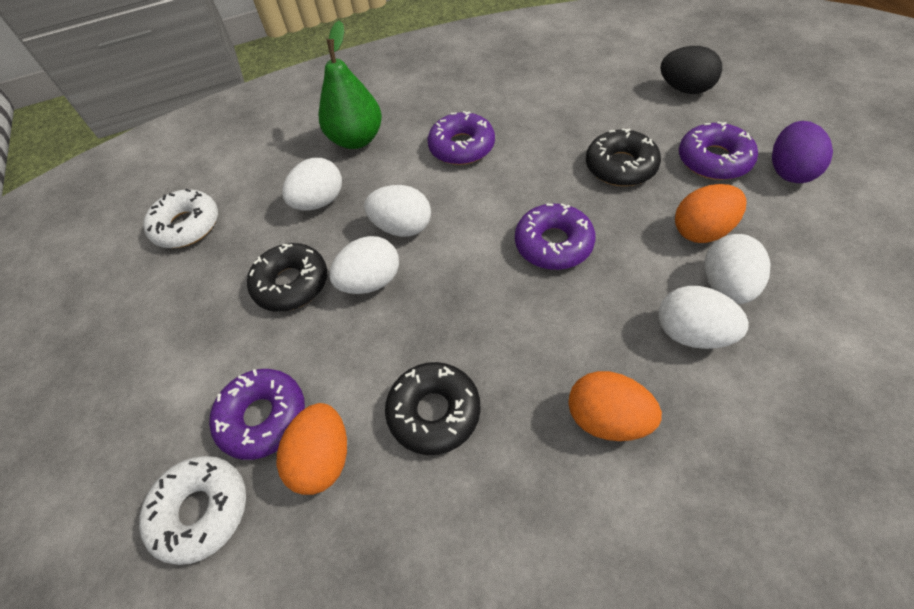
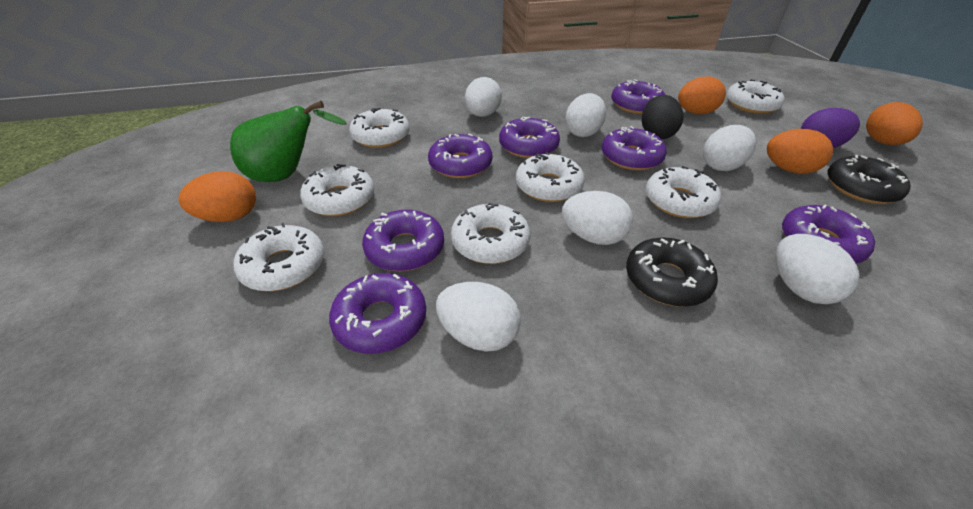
black donut: [247,243,327,312] [385,362,481,455] [586,128,661,186] = 3 -> [626,237,718,307] [827,155,911,204] = 2
orange egg: [277,403,347,495] [568,371,662,441] [675,184,747,243] = 3 -> [178,171,256,222] [678,76,726,114] [767,129,833,174] [866,102,923,145] = 4
purple donut: [209,369,305,460] [428,111,495,165] [515,203,596,270] [679,122,758,180] = 4 -> [329,273,426,354] [362,210,444,271] [428,134,492,178] [499,117,560,158] [602,126,667,170] [611,79,665,114] [782,204,875,263] = 7
white donut: [139,456,246,565] [143,189,218,248] = 2 -> [233,223,324,291] [300,164,375,216] [349,108,410,148] [451,203,530,264] [516,152,585,202] [646,166,721,218] [726,80,785,114] = 7
white egg: [282,158,342,211] [329,236,399,294] [364,185,431,237] [658,286,749,349] [704,234,771,304] = 5 -> [436,282,521,352] [465,77,502,117] [562,191,633,245] [565,93,606,137] [703,125,756,171] [775,234,860,304] = 6

